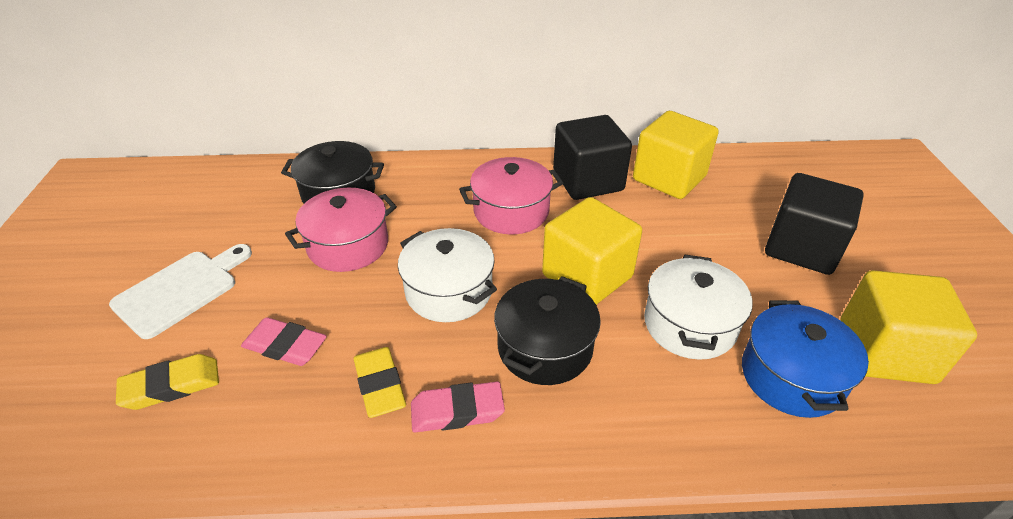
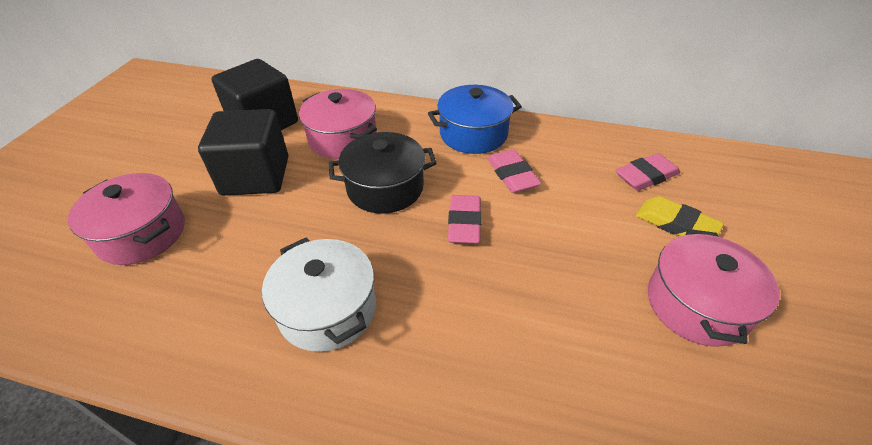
black pot: [281,141,384,204] [494,276,601,385] = 2 -> [329,132,437,214] = 1
pink eraser: [241,317,327,366] [411,382,505,432] = 2 -> [448,195,482,244] [487,149,541,193] [616,153,680,191] = 3
pink pot: [285,188,397,272] [459,157,563,234] = 2 -> [68,173,185,265] [299,89,377,159] [648,229,780,347] = 3
white cutting board: [109,244,252,339] = 1 -> none = 0
white pot: [398,228,497,322] [644,254,753,360] = 2 -> [262,238,376,352] = 1
yellow cube: [542,197,642,305] [633,111,719,199] [840,270,977,384] = 3 -> none = 0
yellow eraser: [116,354,219,410] [354,347,406,418] = 2 -> [636,196,724,236] = 1

